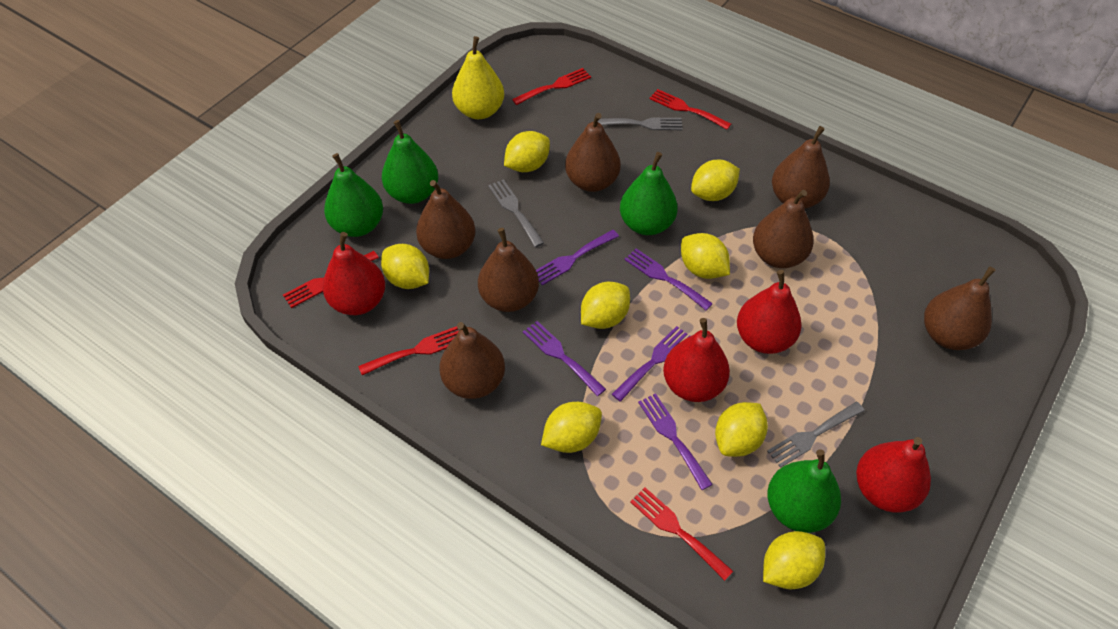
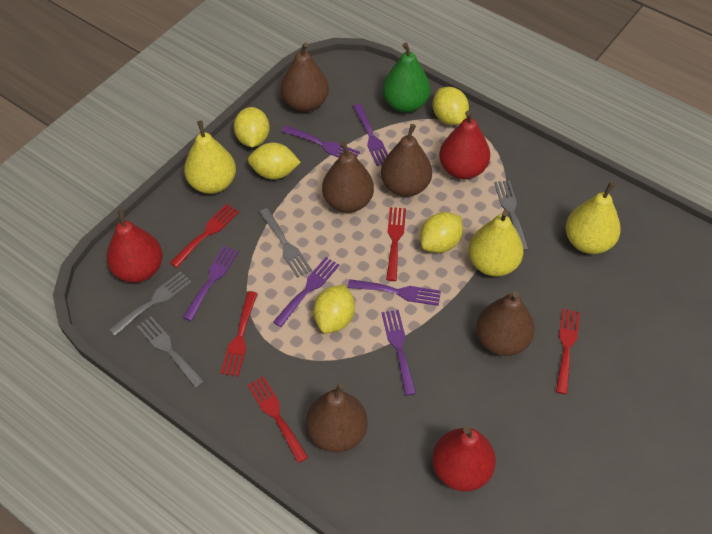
brown pear: [416,180,476,259] [439,322,505,399] [478,228,539,312] [565,113,621,192] [753,190,814,268] [772,126,830,209] [924,266,996,350] = 7 -> [281,42,329,112] [306,383,367,453] [322,141,374,213] [381,124,432,197] [476,291,535,356] = 5
green pear: [324,153,383,237] [382,120,438,204] [620,152,678,235] [767,450,841,533] = 4 -> [382,42,431,113] = 1
grey fork: [488,179,544,247] [598,117,683,130] [767,402,865,468] = 3 -> [109,271,192,336] [137,317,205,388] [259,208,312,278] [494,180,528,251] = 4
purple fork: [523,321,606,396] [536,230,619,285] [612,326,690,402] [624,248,713,310] [638,393,713,490] = 5 -> [183,246,238,321] [273,257,340,327] [281,125,360,158] [348,279,441,306] [353,103,388,166] [382,310,416,396] = 6
red pear: [323,232,385,315] [663,318,730,402] [737,270,802,354] [856,437,931,513] = 4 -> [106,209,163,283] [432,427,496,491] [439,111,490,179] = 3
yellow lemon: [381,244,429,289] [504,131,550,172] [541,402,602,453] [581,281,630,329] [681,233,730,279] [691,160,740,201] [715,402,768,457] [763,531,825,589] = 8 -> [234,107,270,147] [248,143,301,179] [313,285,355,333] [420,212,463,253] [433,87,469,125] = 5
yellow pear: [452,36,504,119] = 1 -> [184,121,236,194] [468,210,524,277] [566,182,621,254] = 3

